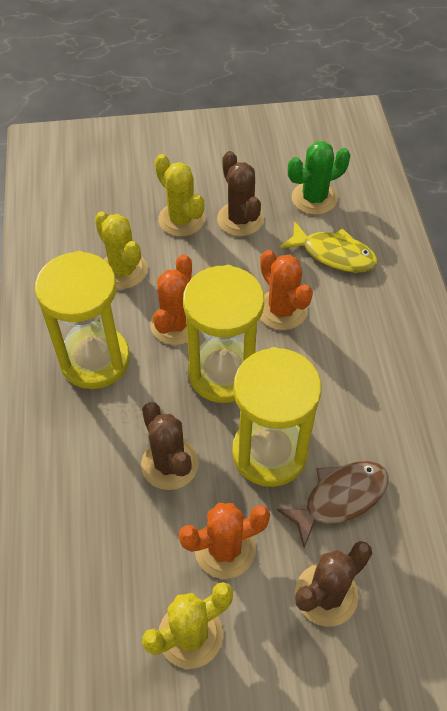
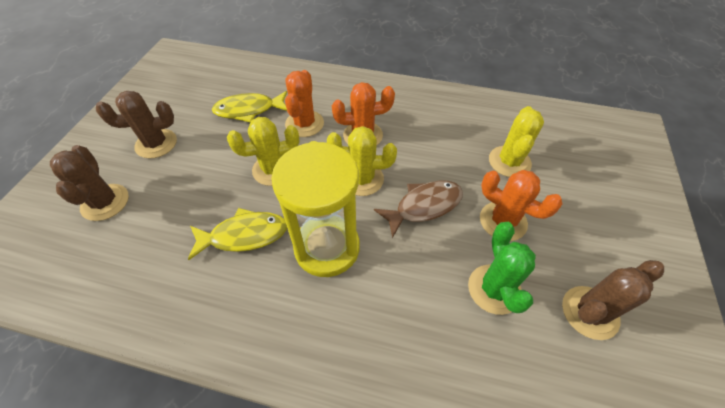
yellow fish: [280,221,378,273] = 1 -> [188,208,287,260] [212,91,287,122] = 2
yellow hourglass: [35,251,130,389] [183,265,264,403] [232,347,321,487] = 3 -> [271,141,360,277] = 1

